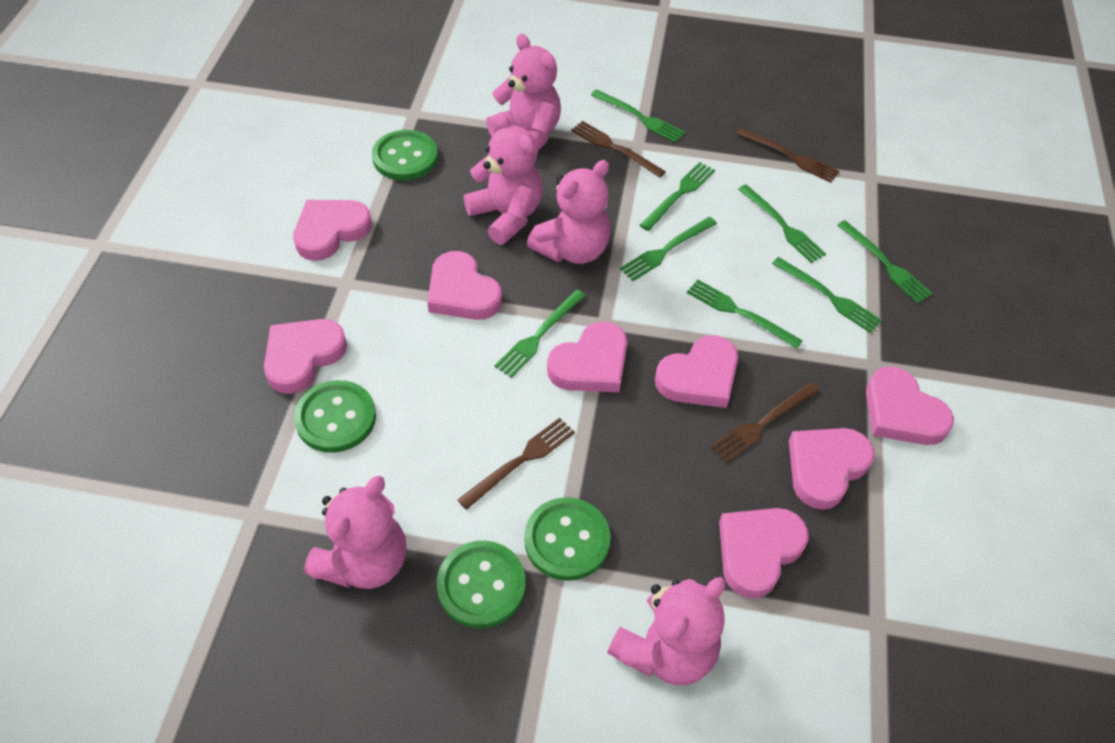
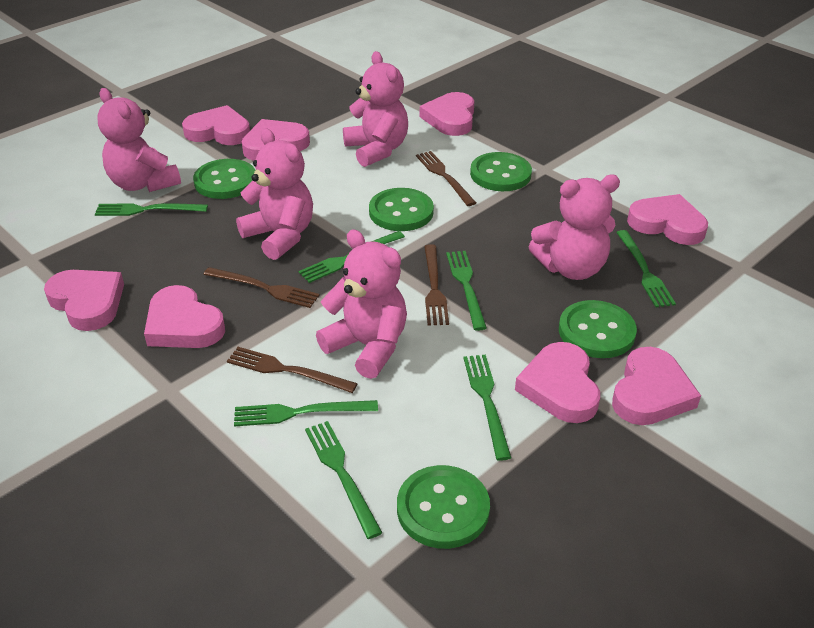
green button: [294,380,376,453] [372,130,438,181] [437,541,526,628] [524,497,611,581] = 4 -> [193,159,255,199] [369,188,434,231] [397,465,490,549] [470,152,532,191] [559,300,637,358] = 5
green fork: [495,290,586,378] [591,89,685,143] [620,217,717,281] [640,162,715,231] [687,279,803,349] [738,184,826,263] [772,257,882,333] [837,220,933,303] = 8 -> [95,203,208,216] [234,400,378,426] [298,231,405,283] [305,421,383,539] [446,251,487,331] [463,355,511,461] [616,230,676,307] = 7

